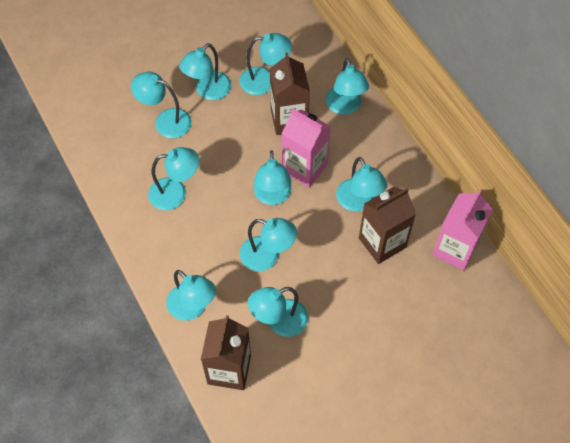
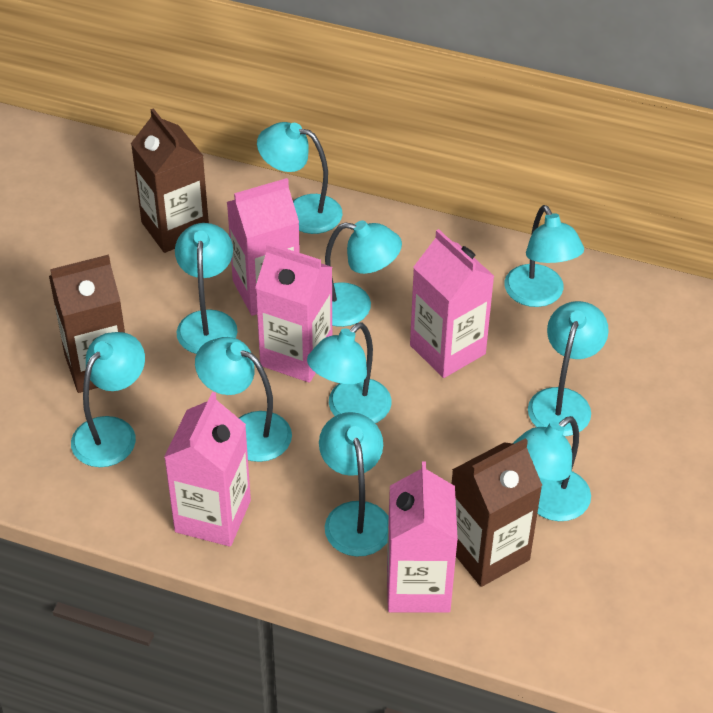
pink carton: [282,108,331,187] [432,190,493,271] = 2 -> [164,392,251,547] [227,178,300,316] [255,243,332,383] [387,461,458,613] [410,229,494,378] = 5

